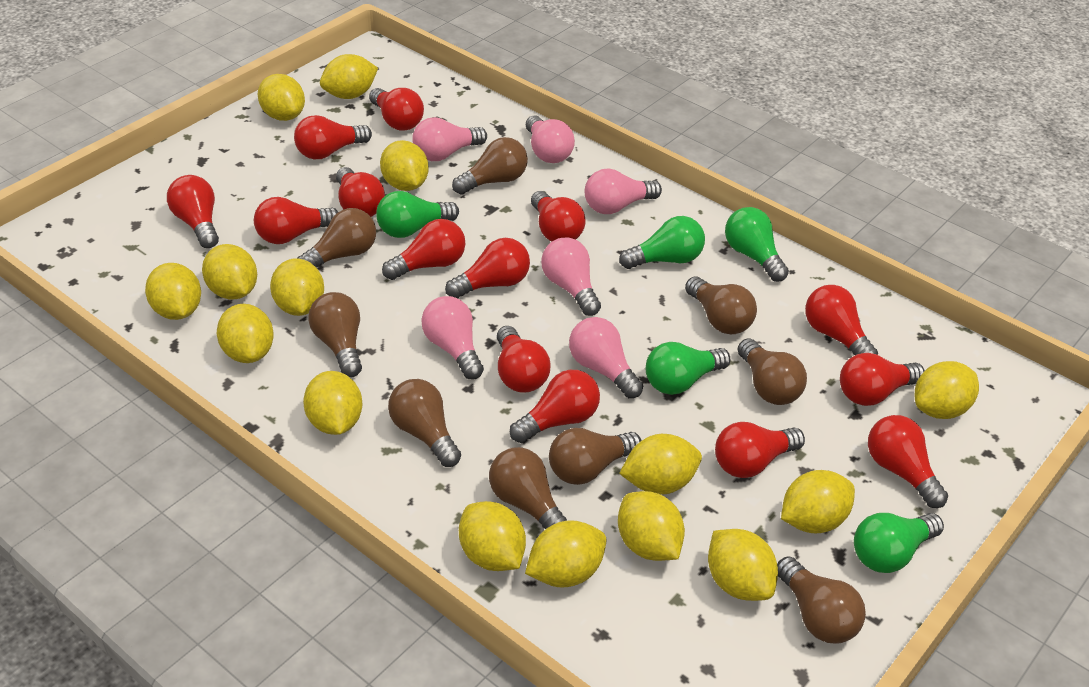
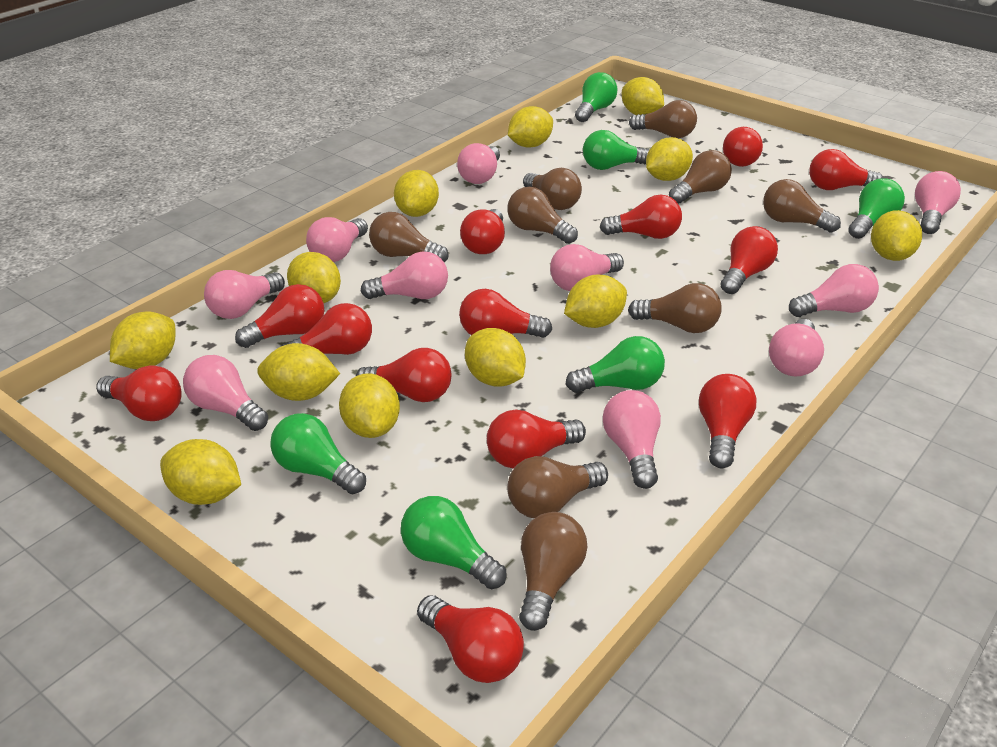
green light bulb: [376,191,459,238] [619,216,705,269] [646,342,730,395] [725,207,789,282] [854,513,944,573] = 5 -> [270,413,366,494] [401,496,506,589] [566,336,665,393] [575,72,617,122] [583,130,650,170] [848,178,905,239] = 6
pink light bulb: [412,117,487,161] [421,296,484,379] [526,116,575,163] [541,237,601,316] [569,317,643,398] [585,169,662,214] = 6 -> [183,355,268,431] [204,270,285,319] [306,217,368,262] [361,252,448,299] [457,143,500,184] [550,244,624,291] [603,390,661,489] [769,319,824,377] [789,264,879,317] [915,171,961,234] = 10
red light bulb: [167,175,219,248] [254,197,338,244] [294,115,372,159] [336,167,385,217] [369,88,424,131] [382,219,466,280] [445,238,530,298] [497,326,551,393] [510,370,600,443] [531,191,586,242] [715,422,805,478] [805,285,878,355] [840,353,925,406] [868,415,948,508] = 14 -> [96,366,182,421] [235,284,324,348] [281,303,372,355] [356,348,452,402] [417,595,524,683] [459,289,552,338] [460,209,505,254] [487,410,586,469] [600,195,682,239] [699,374,756,468] [721,226,778,294] [723,127,763,167] [809,149,883,190] = 13
yellow lemon: [145,263,201,320] [202,244,257,299] [217,304,274,363] [258,74,305,121] [270,258,324,316] [303,371,362,435] [320,54,378,99] [380,140,429,191] [459,501,526,571] [525,520,607,587] [618,491,685,561] [619,434,702,495] [708,529,778,601] [781,470,855,533] [915,361,979,419] = 15 -> [110,311,175,369] [160,439,241,505] [257,343,340,401] [287,252,341,303] [339,373,400,438] [394,170,439,217] [465,328,526,387] [508,106,553,148] [564,274,627,328] [622,77,664,115] [646,137,693,181] [871,210,922,261] = 12

